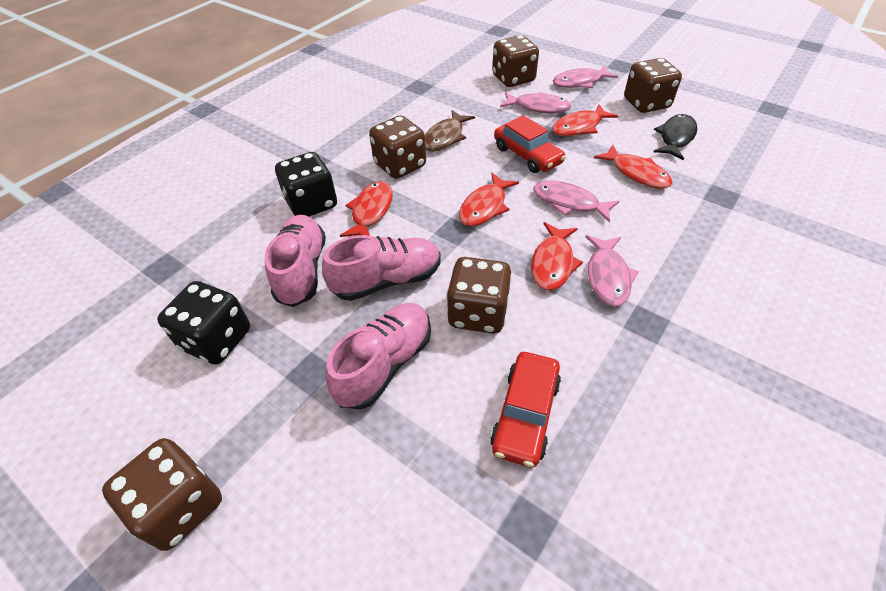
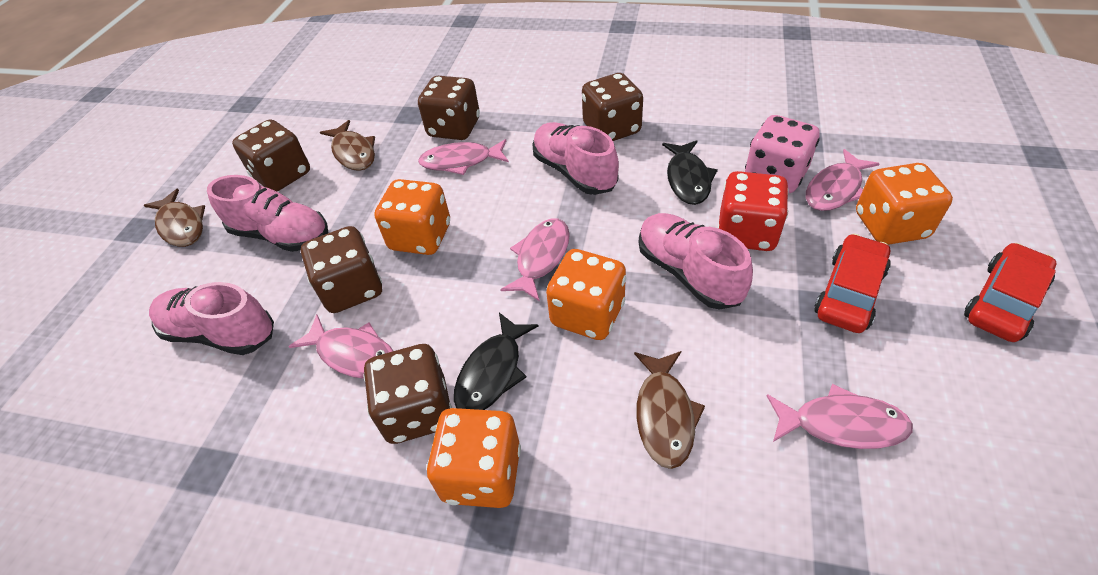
black dice: [157,281,250,365] [275,152,337,217] = 2 -> none = 0
black fish: [653,114,697,160] = 1 -> [454,313,538,410] [662,140,718,205] = 2
brown fish: [425,110,475,152] = 1 -> [144,189,205,247] [320,120,375,171] [634,351,705,469] = 3
orange dice: none = 0 -> [374,179,450,255] [426,408,521,508] [546,249,626,340] [856,163,953,245] = 4
pink dice: none = 0 -> [745,115,820,193] = 1
pink fish: [500,92,572,113] [533,181,619,223] [553,65,618,88] [586,235,639,307] = 4 -> [288,315,393,379] [418,139,509,175] [500,218,570,301] [767,384,913,449] [806,149,880,211] = 5
pink shoe: [265,215,326,307] [322,235,441,301] [325,303,431,409] = 3 -> [149,282,274,355] [207,175,328,252] [532,122,619,195] [639,213,753,310] = 4
red dice: none = 0 -> [718,171,789,251] = 1
red fish: [340,181,393,237] [459,173,519,227] [531,222,583,291] [552,104,618,136] [594,144,672,189] = 5 -> none = 0

